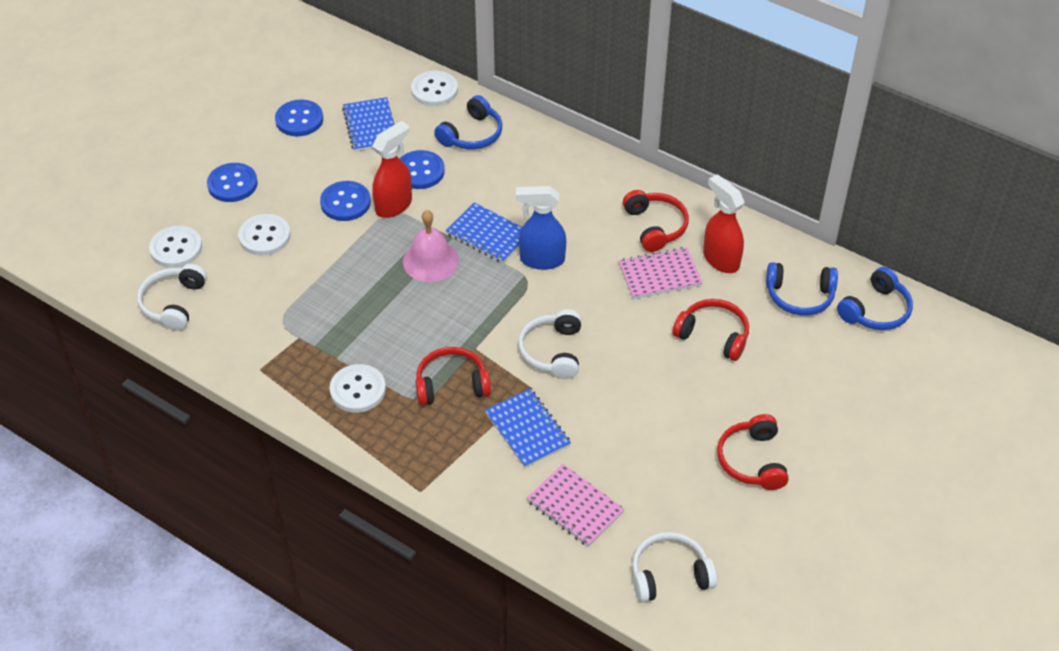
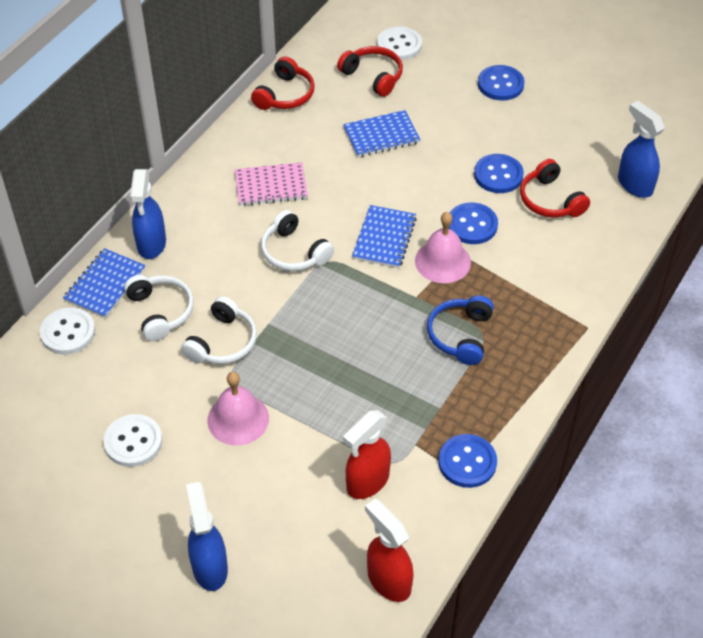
blue headphones: [434,95,502,149] [766,262,838,316] [837,267,913,330] = 3 -> [427,295,494,365] = 1
blue spray bottle: [516,186,566,270] = 1 -> [130,169,166,259] [186,482,228,591] [618,101,665,198] = 3
pink bell: [403,210,459,282] = 1 -> [207,372,269,445] [415,212,471,283] = 2
pink notebook: [527,464,625,547] [619,247,703,299] = 2 -> [235,162,308,206] = 1
red headphones: [415,347,491,405] [623,190,689,252] [673,299,749,361] [717,414,789,490] = 4 -> [251,56,315,110] [337,46,403,97] [520,159,590,218] = 3
white button: [149,226,202,268] [238,214,291,256] [330,364,386,413] [411,71,458,106] = 4 -> [40,307,95,355] [104,414,162,467] [377,26,422,60] = 3

